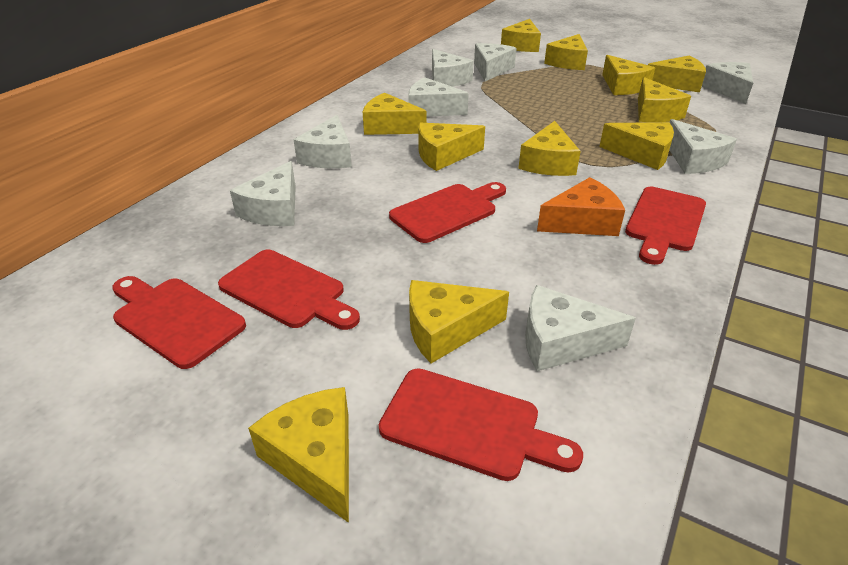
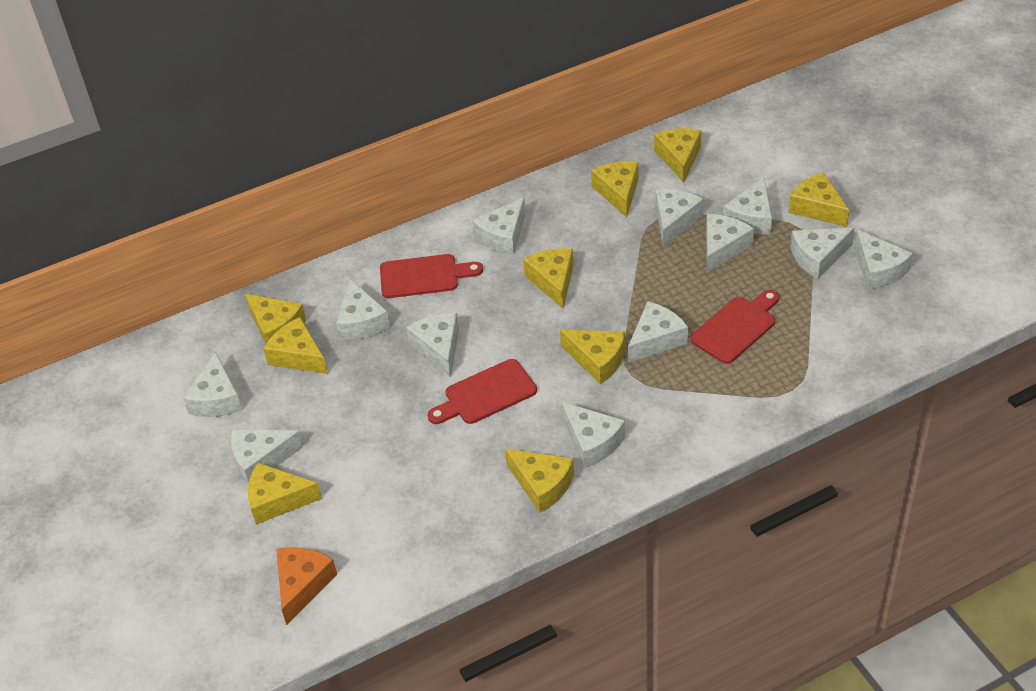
red cutting board: [112,276,246,369] [218,250,360,330] [379,368,583,481] [389,182,506,243] [625,187,706,265] = 5 -> [380,254,483,298] [427,359,537,424] [690,290,779,364] = 3
white cheese: [230,161,296,226] [294,115,352,168] [408,77,469,116] [432,49,474,87] [474,43,516,81] [525,285,636,371] [669,119,737,174] [702,62,753,104] = 8 -> [183,352,242,417] [231,429,303,485] [336,279,390,340] [406,313,459,377] [472,198,526,255] [561,402,625,468] [628,301,688,363] [655,189,703,247] [706,214,754,273] [723,178,772,234] [790,228,854,279] [854,229,913,290] = 12
yellow cheese: [248,387,349,523] [363,93,427,135] [409,280,509,363] [418,123,485,171] [501,19,541,52] [518,121,581,176] [544,34,588,70] [599,122,674,170] [602,55,655,95] [638,77,691,122] [648,56,706,92] = 11 -> [245,294,306,344] [248,463,322,525] [263,317,328,374] [505,449,574,513] [523,248,574,308] [560,330,625,384] [591,161,639,217] [654,128,702,182] [789,172,849,227] = 9

